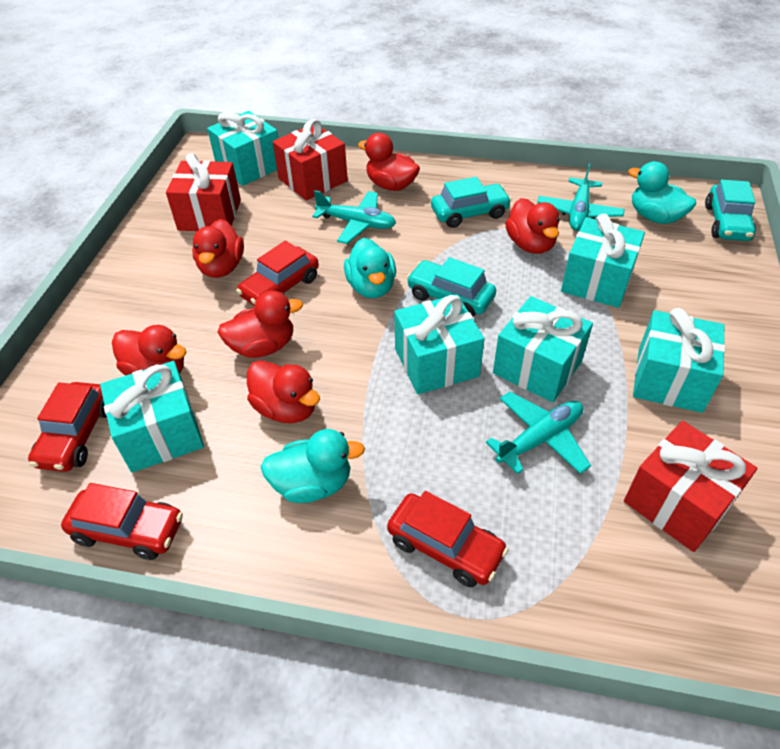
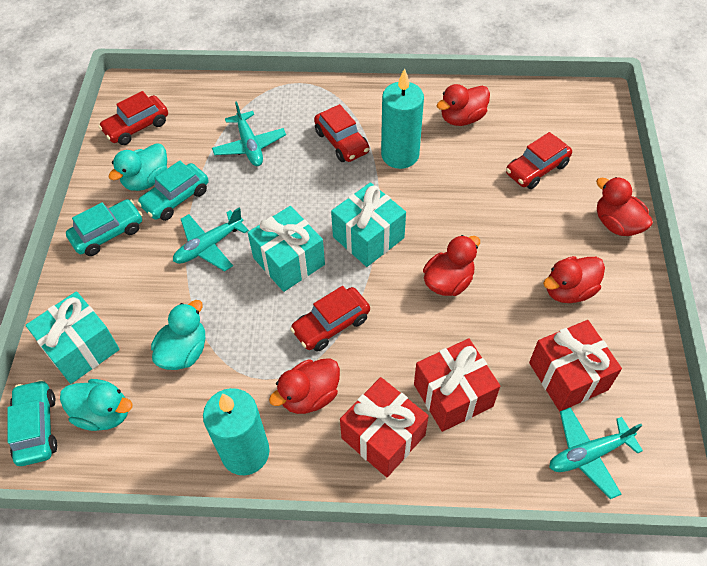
red duck: [112,325,186,376] [192,219,244,278] [218,290,303,358] [247,360,320,423] [358,133,420,191] [505,198,560,254] = 6 -> [269,358,340,414] [423,235,480,296] [436,84,490,126] [543,256,605,303] [596,177,653,236] = 5
turquoise candle: none = 0 -> [203,388,270,475] [381,68,424,169] = 2
turquoise gift: [100,361,204,473] [207,111,278,186] [394,294,484,394] [493,296,593,402] [561,214,645,308] [633,308,725,413] = 6 -> [26,291,120,384] [248,206,325,292] [331,182,406,267] = 3

